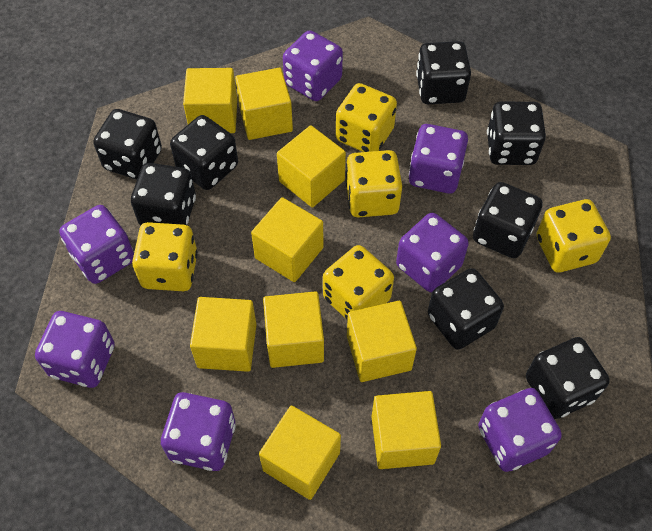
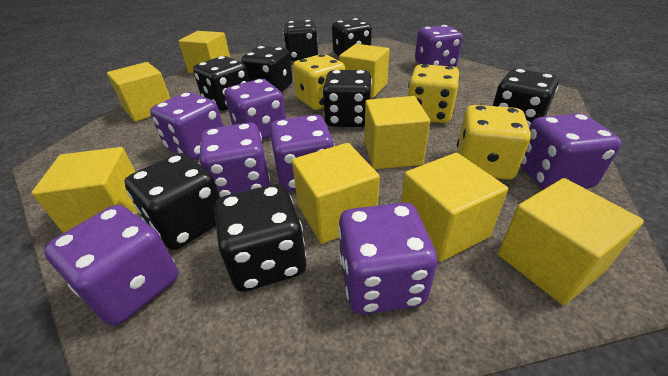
purple dice: [35,311,115,388] [59,205,134,284] [161,392,236,471] [283,30,343,101] [396,213,469,292] [409,124,468,194] [478,388,562,472] = 7 -> [44,205,178,326] [150,92,223,160] [199,122,270,198] [225,79,286,140] [269,115,334,192] [338,202,438,314] [415,25,463,67] [520,113,622,190] = 8
yellow cube: [183,68,237,133] [190,297,256,372] [235,68,293,140] [251,197,323,282] [259,406,341,500] [263,291,324,368] [277,125,346,208] [347,301,417,382] [372,391,441,469] = 9 -> [32,147,138,233] [107,62,170,122] [178,31,230,73] [292,143,380,244] [339,44,390,98] [364,96,430,169] [401,153,508,262] [498,178,644,305] = 8
yellow dice: [132,222,198,291] [323,245,394,320] [336,83,397,152] [345,150,402,218] [536,199,611,272] = 5 -> [293,54,345,110] [408,64,460,123] [457,105,531,180] = 3

